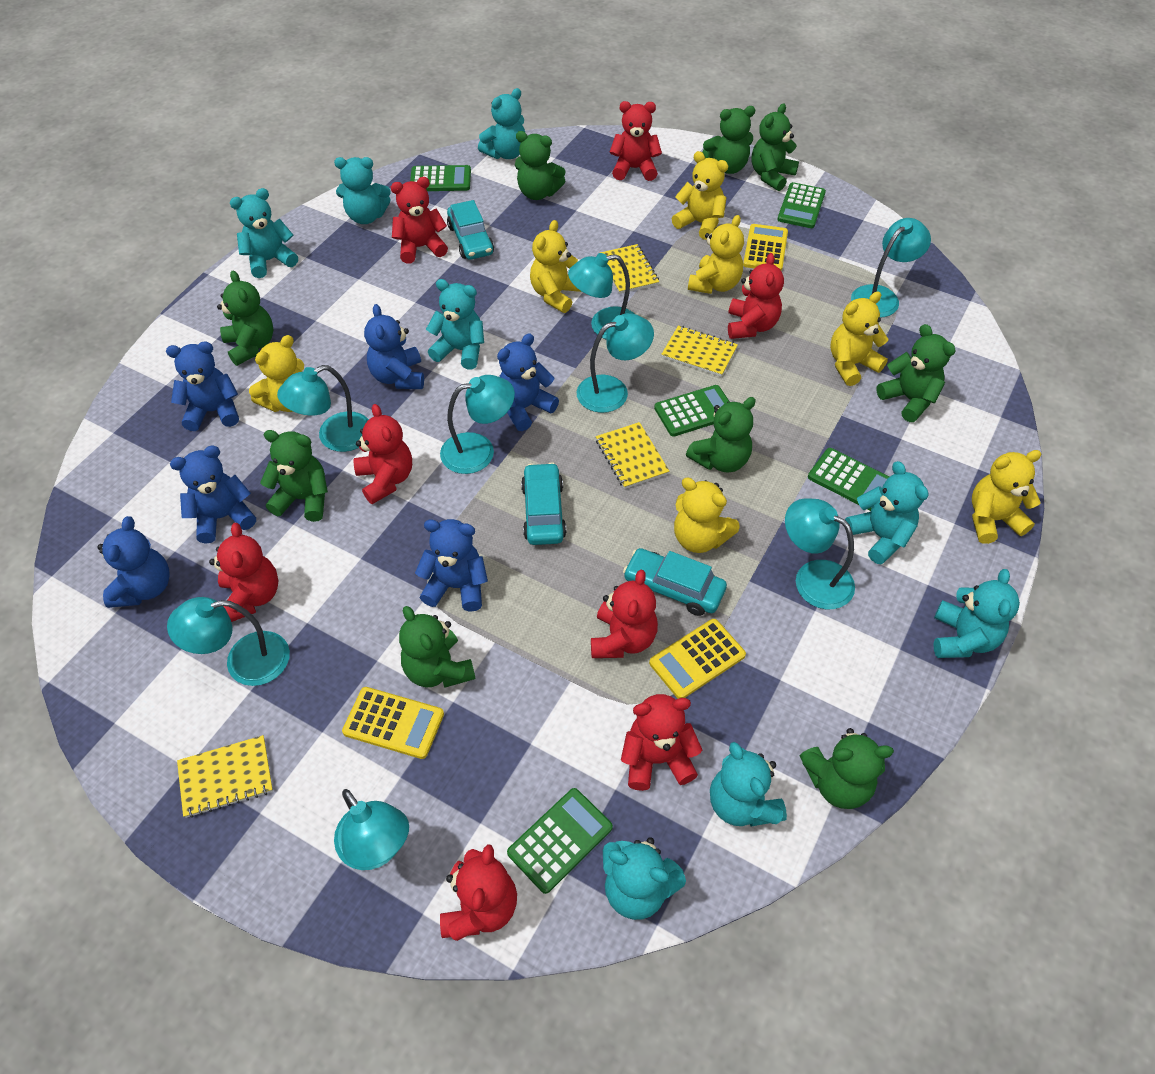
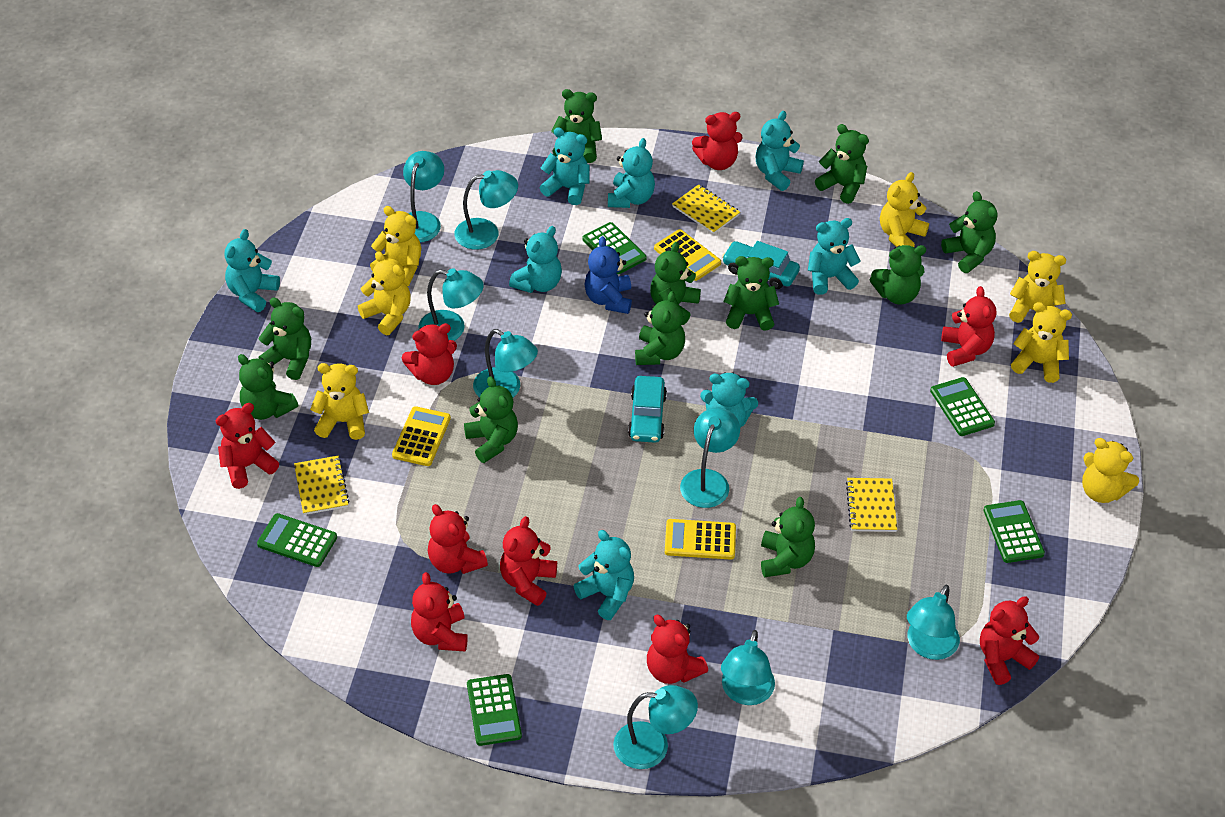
blue teddy bear: [97,516,170,608] [166,342,239,431] [170,445,256,544] [364,304,424,389] [415,519,488,612] [497,334,559,431] = 6 -> [584,236,632,314] = 1
green teddy bear: [217,271,274,366] [260,430,328,522] [399,606,476,688] [515,131,566,200] [686,397,756,473] [702,106,755,174] [752,103,799,191] [800,728,894,809] [876,324,956,422] = 9 -> [238,354,298,420] [258,297,311,380] [464,376,518,463] [551,89,602,163] [635,291,685,365] [650,242,701,325] [723,256,779,331] [761,497,815,577] [815,124,869,204] [870,245,926,305] [941,191,997,273] = 11
red teddy bear: [209,523,278,622] [354,404,412,504] [391,177,448,264] [440,844,517,941] [591,570,658,658] [610,101,662,181] [621,694,702,791] [728,253,784,339] = 8 -> [216,403,279,489] [402,323,457,385] [411,572,468,652] [428,504,488,574] [500,516,557,606] [647,615,708,684] [692,112,742,170] [941,286,996,367] [980,596,1039,685] = 9
turquoise car: [447,200,494,260] [521,462,567,545] [623,548,727,616] = 3 -> [628,376,667,443] [722,241,800,289] = 2
yellow notebook: [177,735,273,818] [596,422,669,489] [600,244,659,294] [661,326,738,377] = 4 -> [294,456,349,515] [672,184,740,234] [846,478,897,532] = 3

